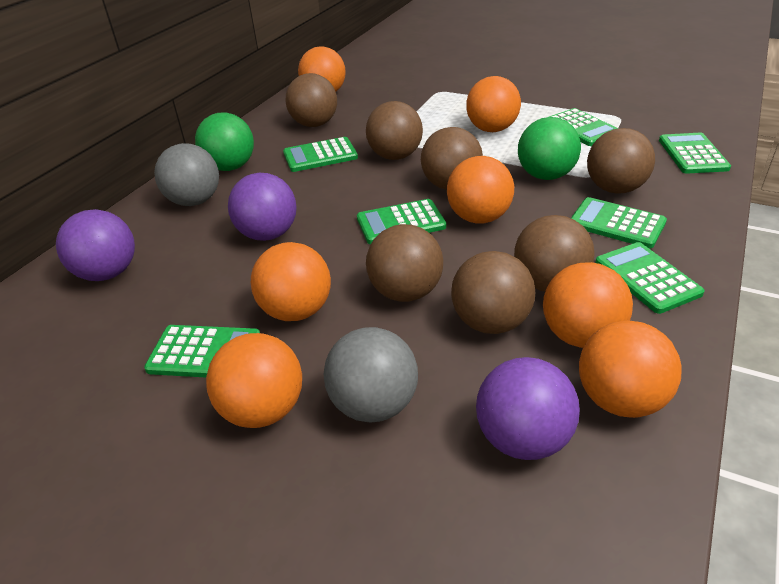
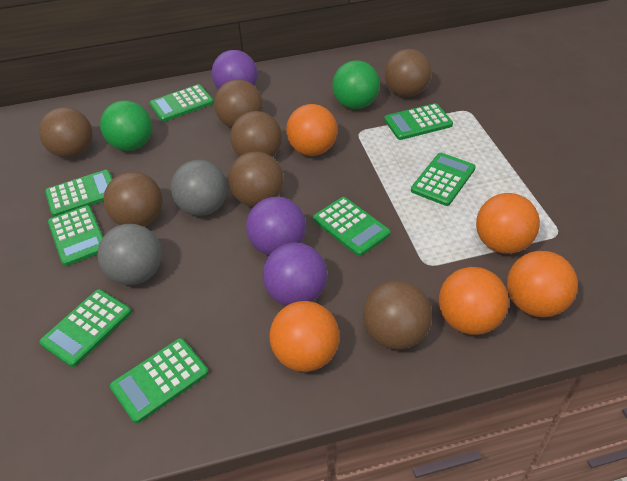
green calculator: [144,325,260,378] [283,137,358,172] [357,199,446,244] [549,108,619,146] [571,197,667,248] [595,242,705,314] [659,133,731,174] = 7 -> [39,289,132,367] [45,170,112,217] [48,205,103,266] [110,338,209,424] [150,84,214,122] [313,197,391,256] [384,103,453,140] [411,153,476,206] = 8
orange ball: [206,333,302,428] [251,242,331,321] [298,46,345,92] [447,156,514,224] [466,76,521,132] [543,262,633,348] [579,320,682,418] = 7 -> [269,301,339,372] [286,104,337,156] [439,267,509,335] [476,193,540,254] [507,251,578,317] = 5

